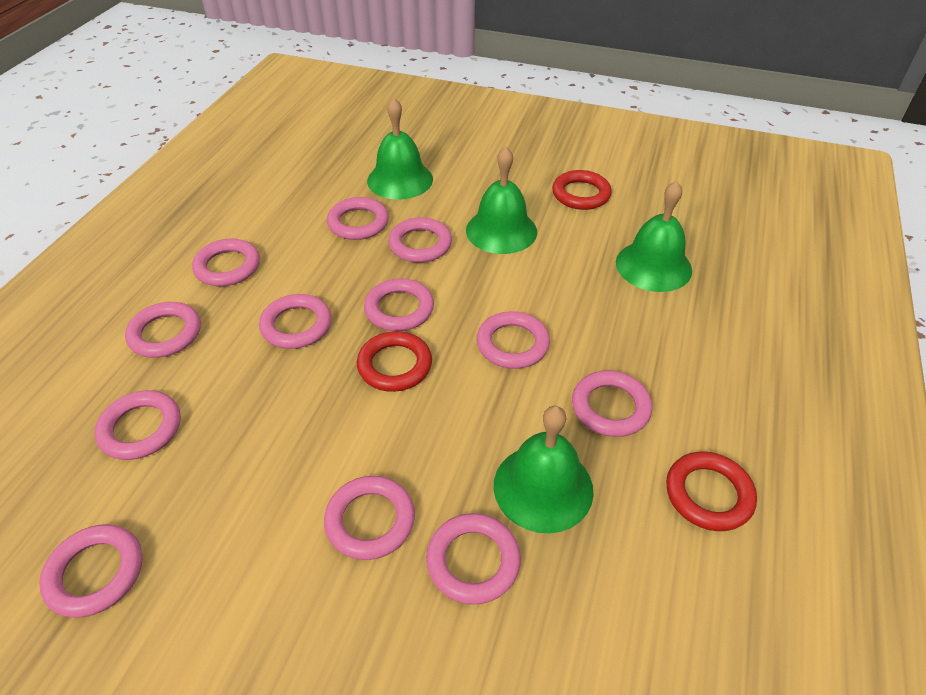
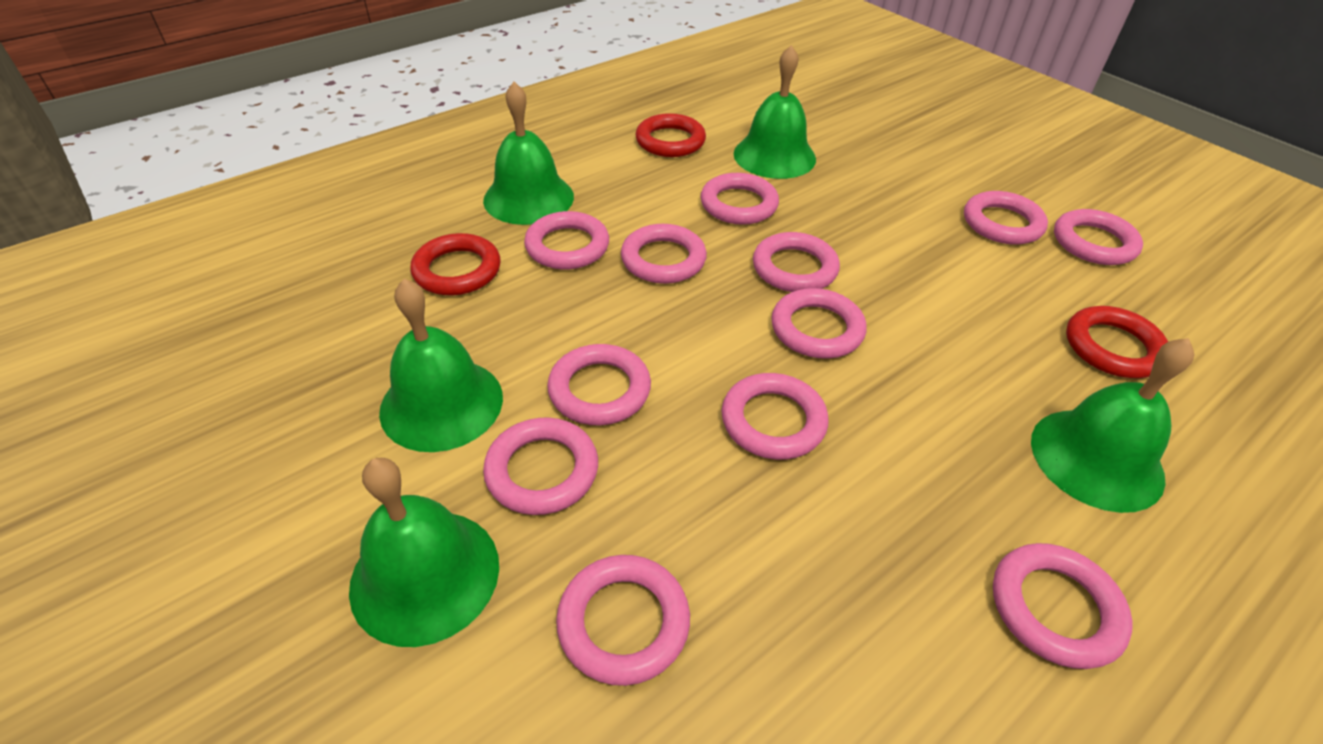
green bell: [367,98,433,200] [466,147,537,254] [494,406,594,533] [616,181,692,292] = 4 -> [349,458,499,647] [379,279,503,452] [483,82,574,225] [734,45,816,179] [1031,338,1195,513] = 5

